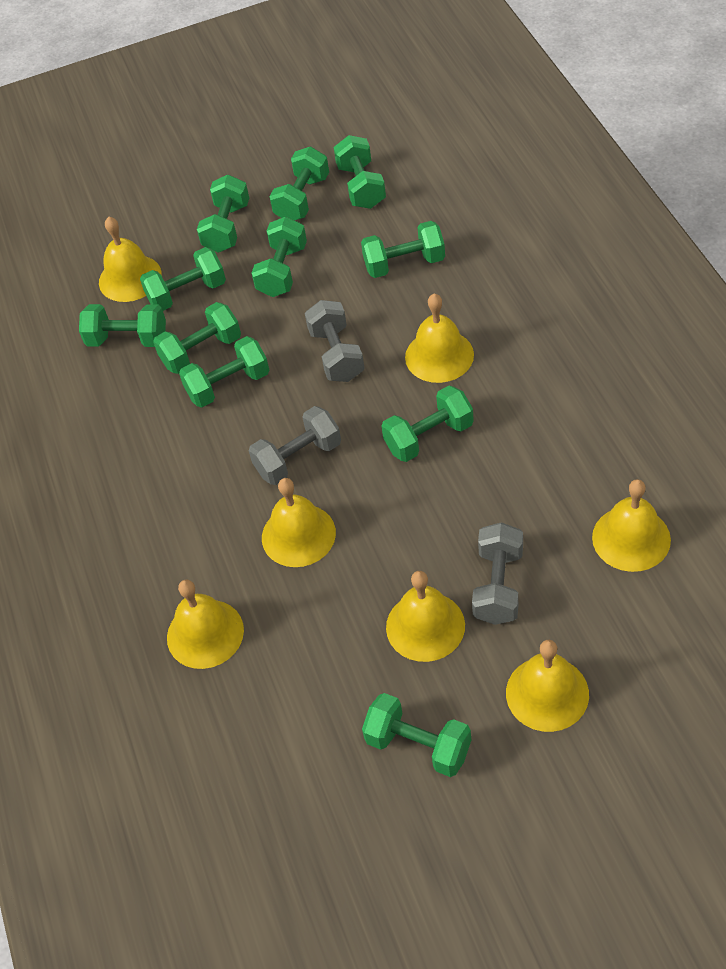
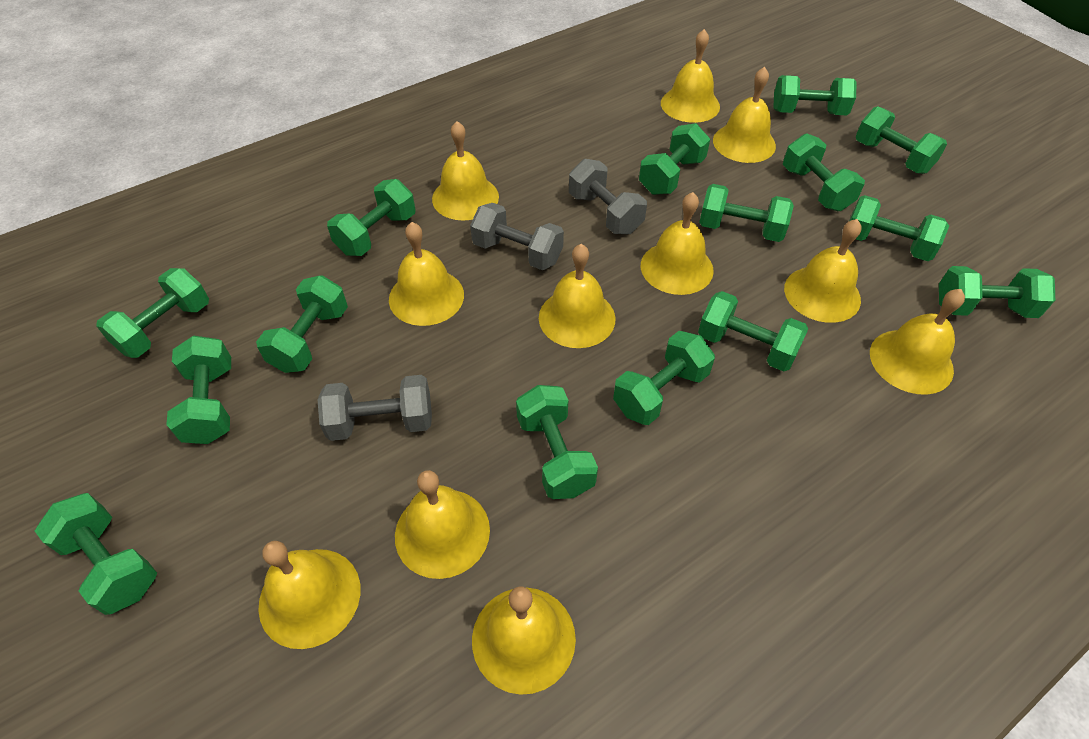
green dumbbell: [79,304,166,347] [140,247,226,311] [153,302,241,374] [179,336,269,407] [197,175,249,253] [251,217,307,297] [269,147,329,220] [334,135,386,209] [361,221,445,278] [362,693,471,777] [381,386,474,462] = 11 -> [35,493,157,615] [96,268,209,358] [166,336,231,444] [256,275,348,373] [327,179,415,256] [516,385,598,499] [613,331,715,425] [639,123,710,195] [698,291,808,372] [699,184,794,242] [773,75,857,115] [783,133,865,211] [849,195,949,261] [856,106,947,174] [939,266,1055,318] = 15
yellow bell: [99,217,162,302] [167,580,244,669] [262,478,336,567] [386,571,465,662] [405,294,474,383] [506,640,589,732] [592,479,671,572] = 7 -> [258,541,361,649] [389,222,464,326] [395,470,490,579] [432,121,499,221] [472,587,576,695] [539,244,615,348] [641,192,714,295] [661,29,720,123] [713,67,776,163] [784,219,861,323] [870,289,965,395] = 11

